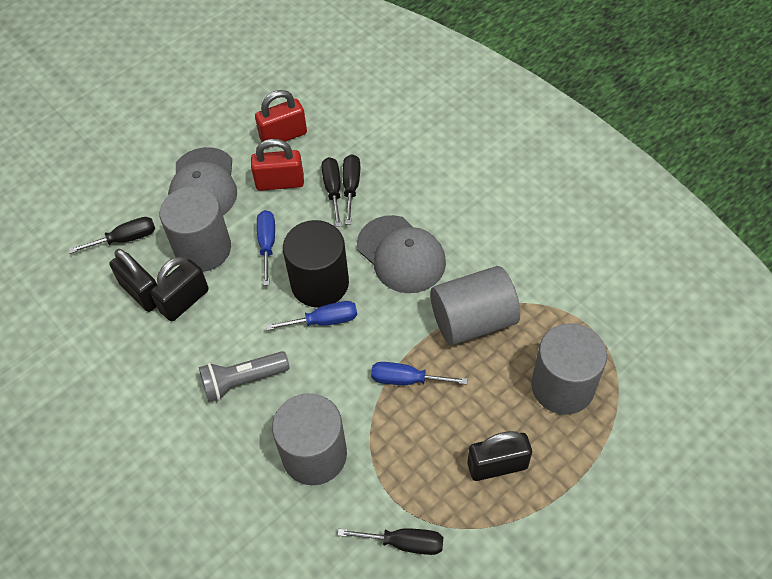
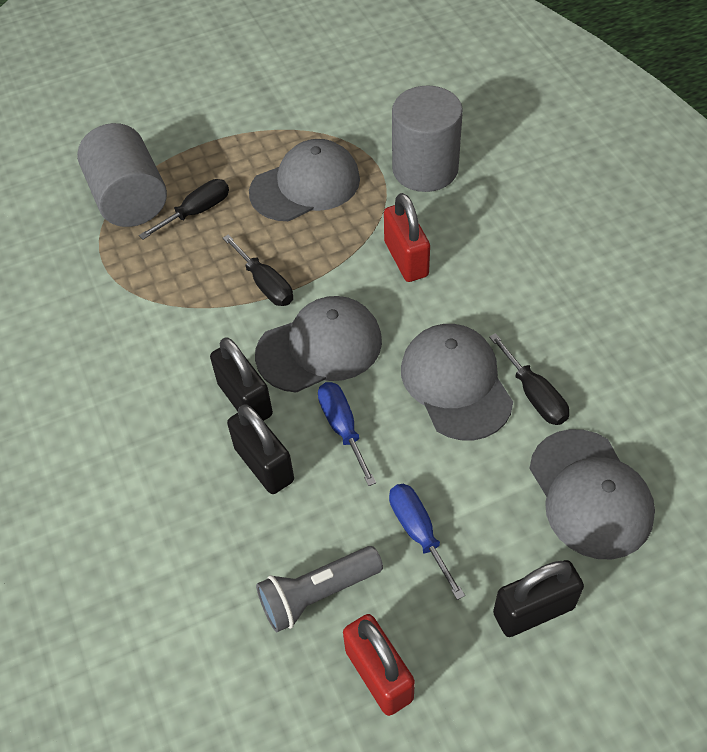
black cylinder: [283,220,349,308] = 1 -> none = 0
black screwdriver: [69,217,155,254] [321,157,342,227] [338,528,443,555] [343,154,360,225] = 4 -> [139,179,229,239] [223,234,293,306] [489,333,569,425] = 3
blue screwdriver: [257,210,275,286] [266,301,357,330] [371,362,467,385] = 3 -> [318,382,376,486] [389,484,465,600] = 2
grey cap: [168,147,237,215] [357,215,446,293] = 2 -> [249,139,360,221] [255,296,382,393] [401,324,513,441] [529,429,655,559] = 4
grey cylinder: [160,186,231,272] [272,393,347,485] [430,266,520,345] [531,323,607,415] = 4 -> [77,123,167,227] [392,86,463,192] = 2

